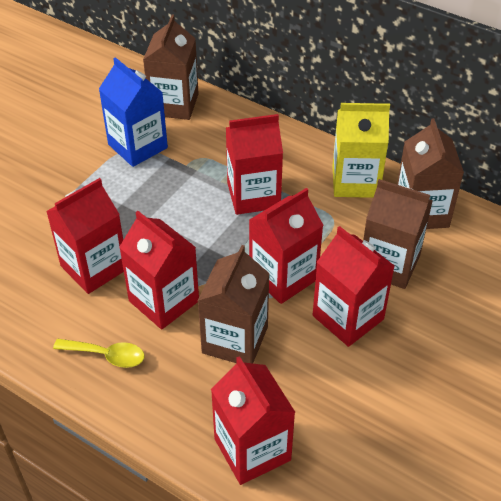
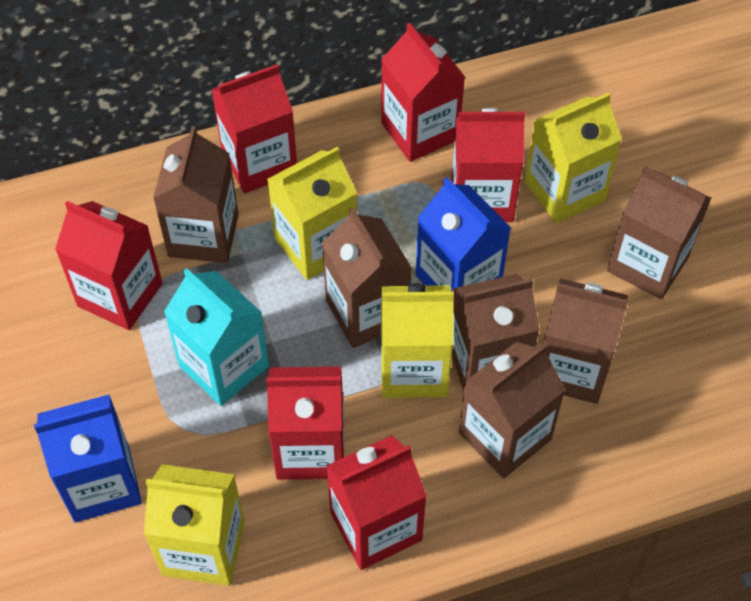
blue carton: [99,57,168,167] = 1 -> [34,394,142,523] [416,177,511,292] = 2
brown carton: [143,14,199,120] [198,245,270,363] [363,179,433,289] [397,118,464,229] = 4 -> [153,126,239,263] [322,207,412,348] [452,274,540,391] [459,342,566,479] [543,278,628,404] [607,166,711,299] = 6
turquoise carton: none = 0 -> [164,268,269,406] = 1
yellow carton: [332,103,390,198] = 1 -> [144,464,245,586] [267,147,357,280] [381,283,454,398] [525,92,622,223] = 4
yellow spoon: [53,339,145,368] = 1 -> none = 0

